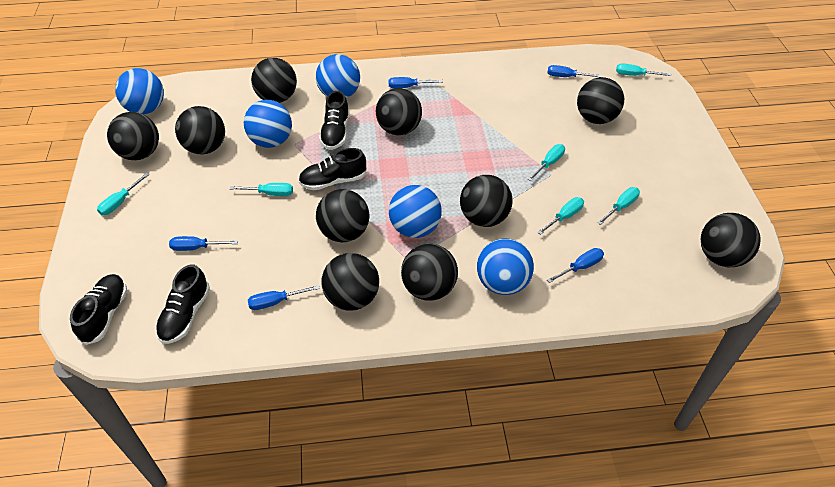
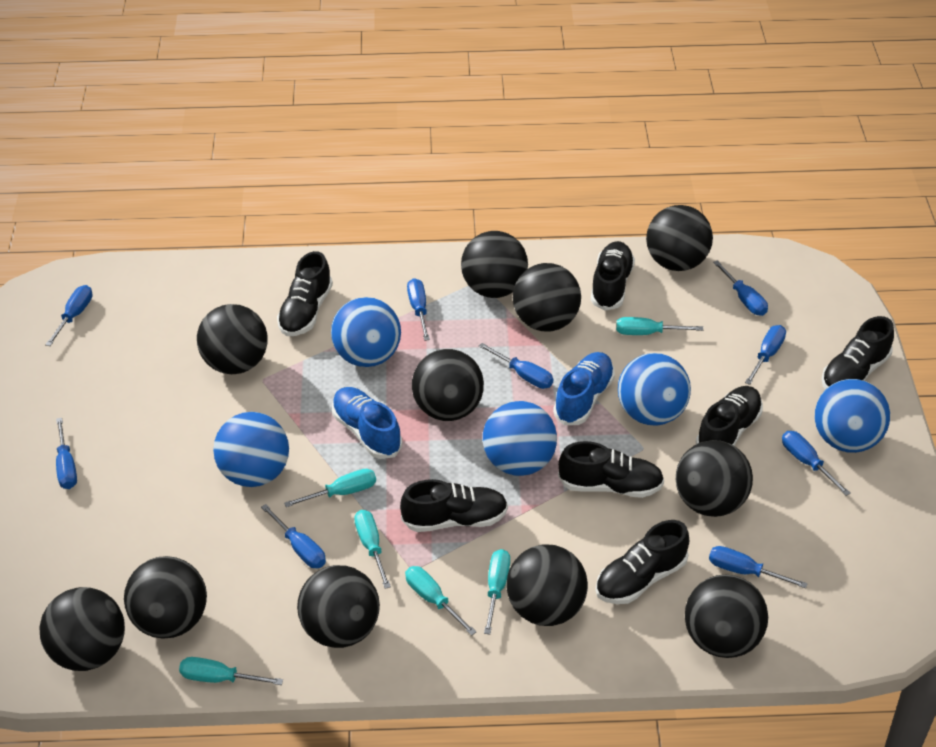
black ball: [107,112,159,160] [175,106,225,155] [251,58,297,103] [316,189,369,242] [322,253,379,311] [376,88,422,135] [401,244,458,301] [460,175,512,227] [577,77,624,124] [701,213,761,267] = 10 -> [39,587,125,671] [124,556,207,638] [197,304,268,374] [297,565,380,648] [412,349,484,421] [461,231,528,298] [506,544,588,626] [513,263,581,332] [646,205,713,271] [676,440,753,517] [685,575,768,658] = 11
black shoe: [70,274,127,345] [156,264,210,344] [298,148,367,190] [319,91,350,150] = 4 -> [277,251,333,336] [400,479,508,532] [558,441,664,498] [591,241,635,311] [595,520,689,604] [696,386,763,446] [822,316,894,390] = 7
blue screwdriver: [169,236,238,251] [248,285,320,310] [388,77,443,88] [547,65,602,77] [547,248,604,283] = 5 -> [45,285,93,346] [56,418,77,489] [261,504,326,568] [407,278,430,341] [479,343,553,389] [709,546,808,588] [713,260,768,316] [745,325,786,385] [782,431,851,496] = 9
blue shoe: none = 0 -> [332,387,402,459] [553,352,615,425] = 2

